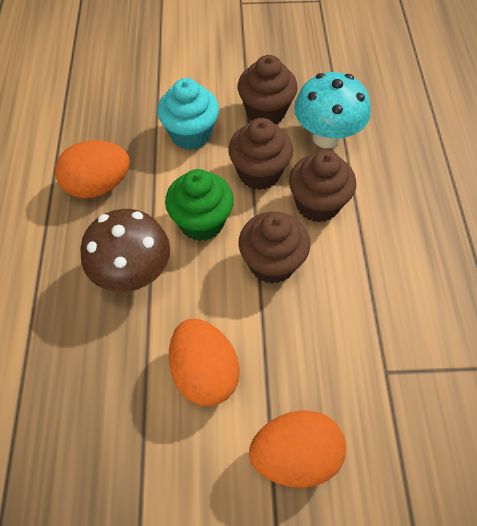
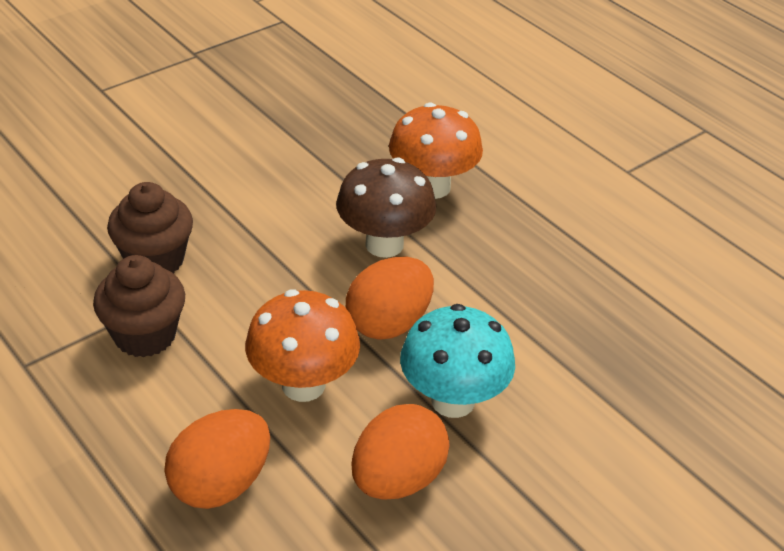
brown cupcake: [228,118,293,190] [238,55,298,124] [238,212,310,284] [289,150,356,223] = 4 -> [93,255,185,358] [107,182,193,274] = 2
green cupcake: [165,169,234,241] = 1 -> none = 0
orange mushroom: none = 0 -> [245,290,360,402] [389,102,483,199] = 2
turquoise cupcake: [157,78,219,150] = 1 -> none = 0

